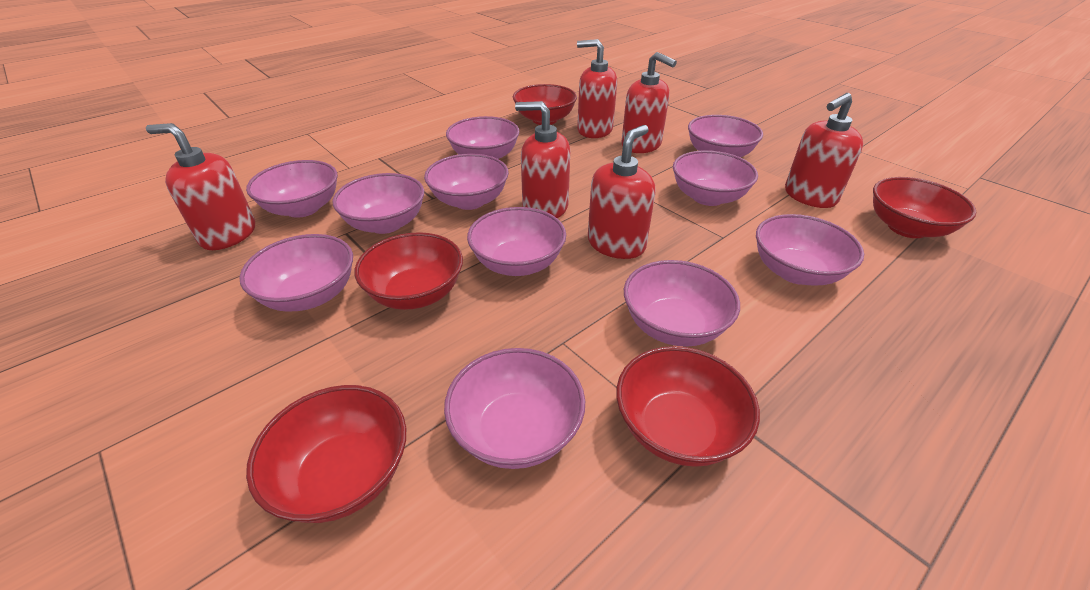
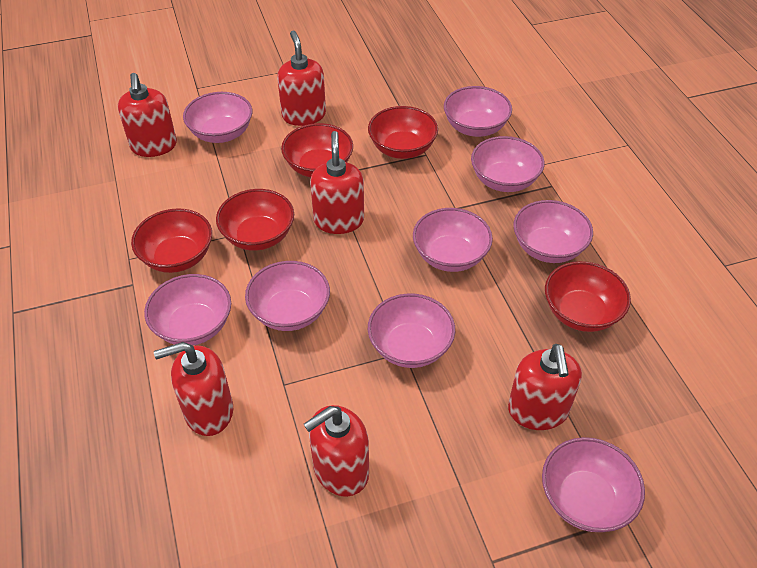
pink bowl: [240,234,353,312] [246,160,338,218] [333,173,424,234] [424,154,509,210] [444,348,585,469] [446,116,519,159] [467,207,566,276] [624,260,740,347] [673,150,758,206] [688,115,763,157] [756,214,864,286] = 11 -> [144,274,231,345] [183,92,252,143] [245,261,330,331] [368,293,455,368] [413,208,493,272] [444,86,512,137] [471,136,545,192] [513,200,593,263] [542,437,645,532] = 9

